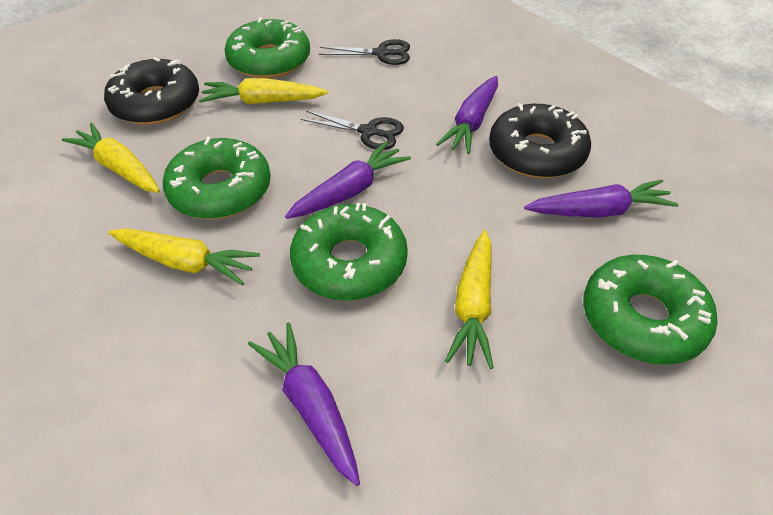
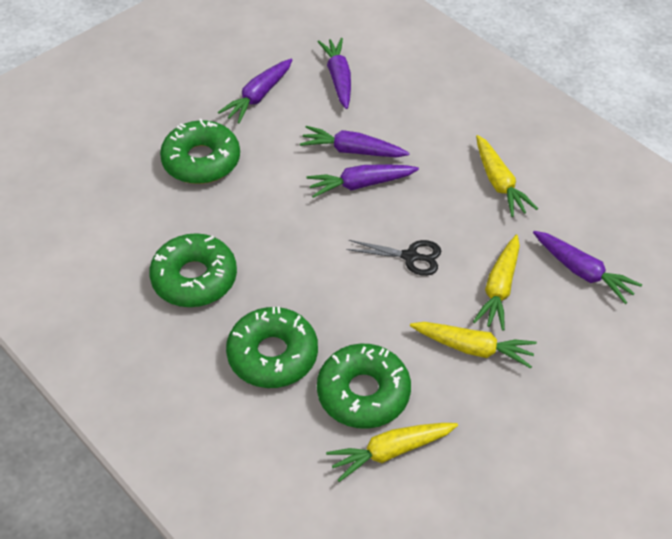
black donut: [104,57,199,125] [489,103,591,178] = 2 -> none = 0
black scissors: [301,111,404,150] [319,39,410,65] = 2 -> [346,240,441,276] = 1
purple carrot: [248,322,360,486] [285,141,411,219] [436,76,498,154] [524,180,678,217] = 4 -> [218,59,292,123] [300,126,410,157] [307,164,419,198] [317,38,351,109] [533,231,642,304] = 5

